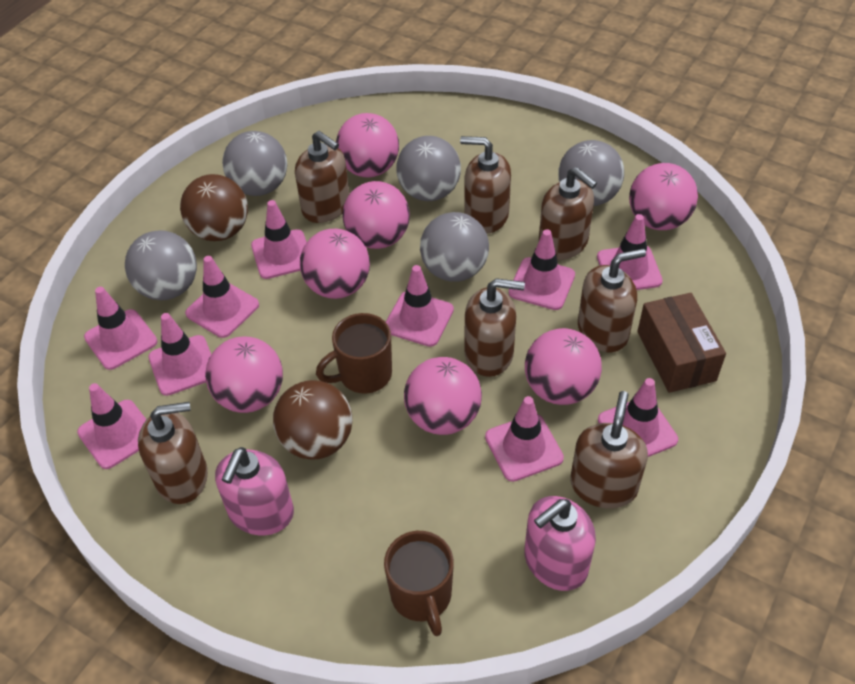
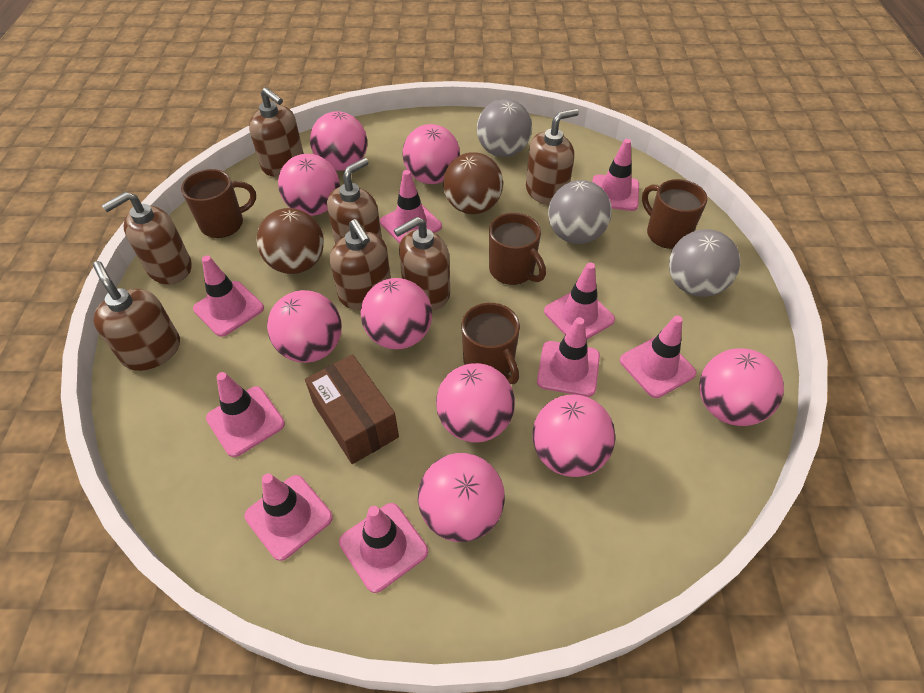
brown mug: [316,313,392,394] [384,531,454,636] = 2 -> [181,169,256,238] [461,303,520,384] [489,213,546,285] [642,179,708,249] = 4
grey ball: [125,230,197,300] [222,131,287,196] [396,136,461,201] [420,212,489,282] [558,140,624,206] = 5 -> [477,99,532,157] [548,180,612,244] [669,229,740,297] = 3
pink ball: [205,336,283,413] [300,229,370,299] [336,113,399,177] [342,181,410,249] [404,357,482,435] [525,328,602,405] [629,163,698,230] = 7 -> [267,290,342,363] [278,154,340,216] [310,111,367,171] [361,278,432,349] [402,124,460,184] [418,453,505,542] [436,363,515,442] [533,395,616,477] [699,348,784,426] = 9
pink soap dispenser: [215,447,294,535] [524,496,596,591] = 2 -> none = 0
pink traffic cone: [77,383,147,469] [84,287,157,370] [148,313,211,396] [185,256,259,338] [251,200,307,279] [386,265,454,347] [485,396,564,482] [509,229,575,310] [597,214,663,290] [598,378,678,457] = 10 -> [193,255,264,337] [206,372,285,457] [244,474,333,561] [339,503,428,593] [380,170,442,244] [537,317,600,397] [544,263,615,339] [592,139,639,211] [620,315,696,398] = 9

